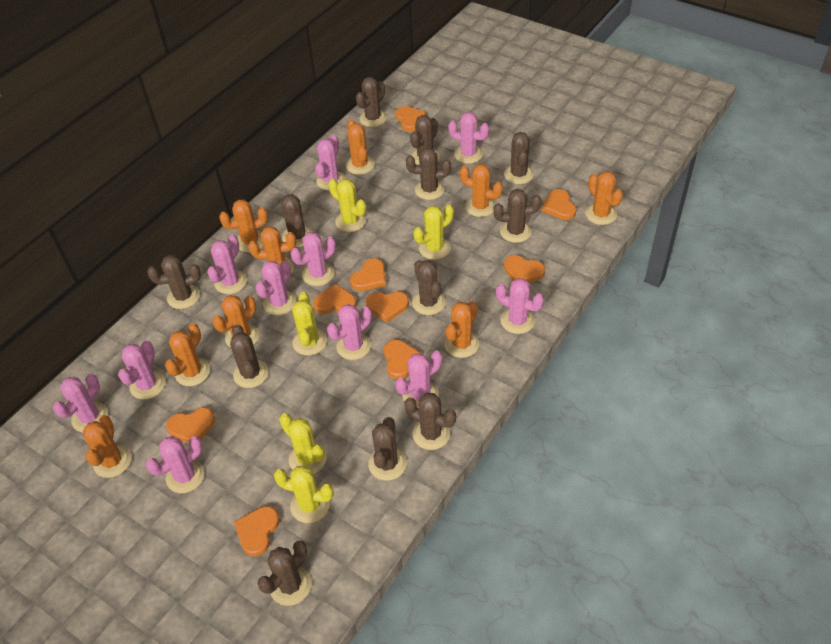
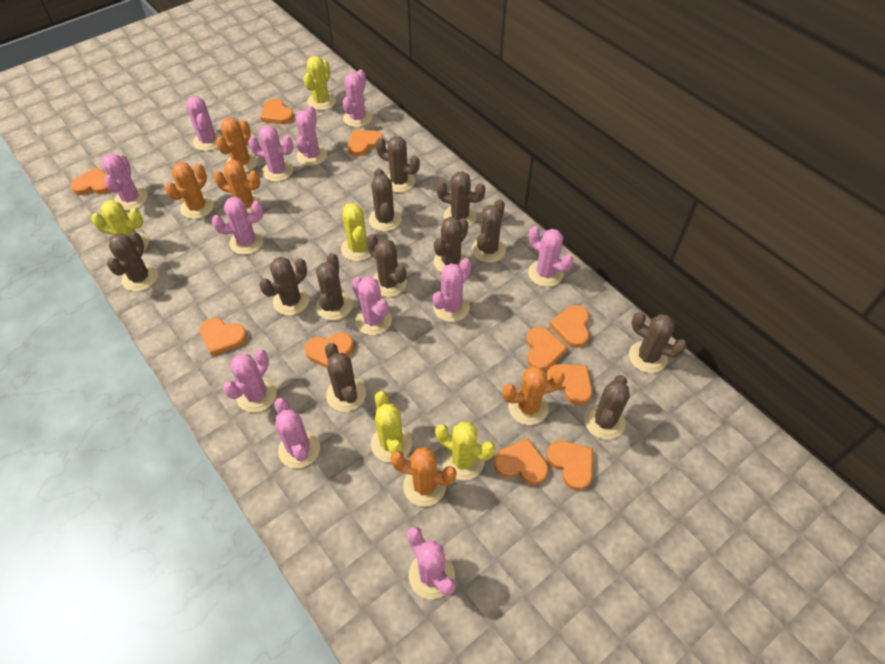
orange cactus: [83,415,131,478] [165,323,210,386] [212,295,259,348] [219,200,268,252] [248,226,296,273] [346,120,375,175] [444,301,479,358] [460,164,503,217] [585,171,623,225] = 9 -> [165,162,214,219] [213,160,262,213] [216,118,257,173] [391,447,457,507] [503,366,565,425] = 5
orange heart: [166,407,215,443] [234,506,280,557] [313,284,356,314] [350,258,386,291] [366,292,409,322] [383,340,422,379] [395,106,426,132] [504,255,545,283] [541,189,577,220] = 9 -> [70,167,110,195] [199,318,247,356] [260,98,294,124] [304,333,354,368] [348,130,383,156] [494,438,548,485] [527,327,568,371] [546,441,593,490] [547,364,593,405] [549,305,589,348] = 10
pink cactus: [53,374,108,433] [118,341,165,400] [146,436,205,493] [207,235,247,294] [255,261,296,315] [291,232,336,286] [315,135,346,191] [327,304,372,360] [395,351,442,408] [448,112,489,164] [496,278,544,334] = 11 -> [102,153,147,210] [186,96,223,151] [212,197,264,255] [223,349,277,413] [248,125,293,182] [274,398,320,468] [296,106,327,166] [343,69,372,127] [352,277,392,335] [407,527,456,599] [432,258,472,322] [528,226,573,287] = 12

